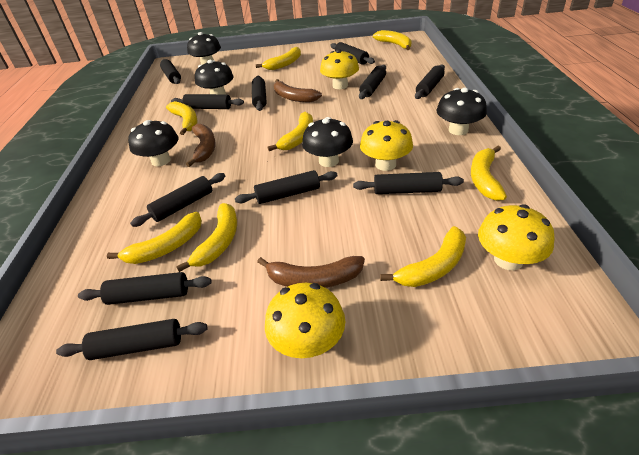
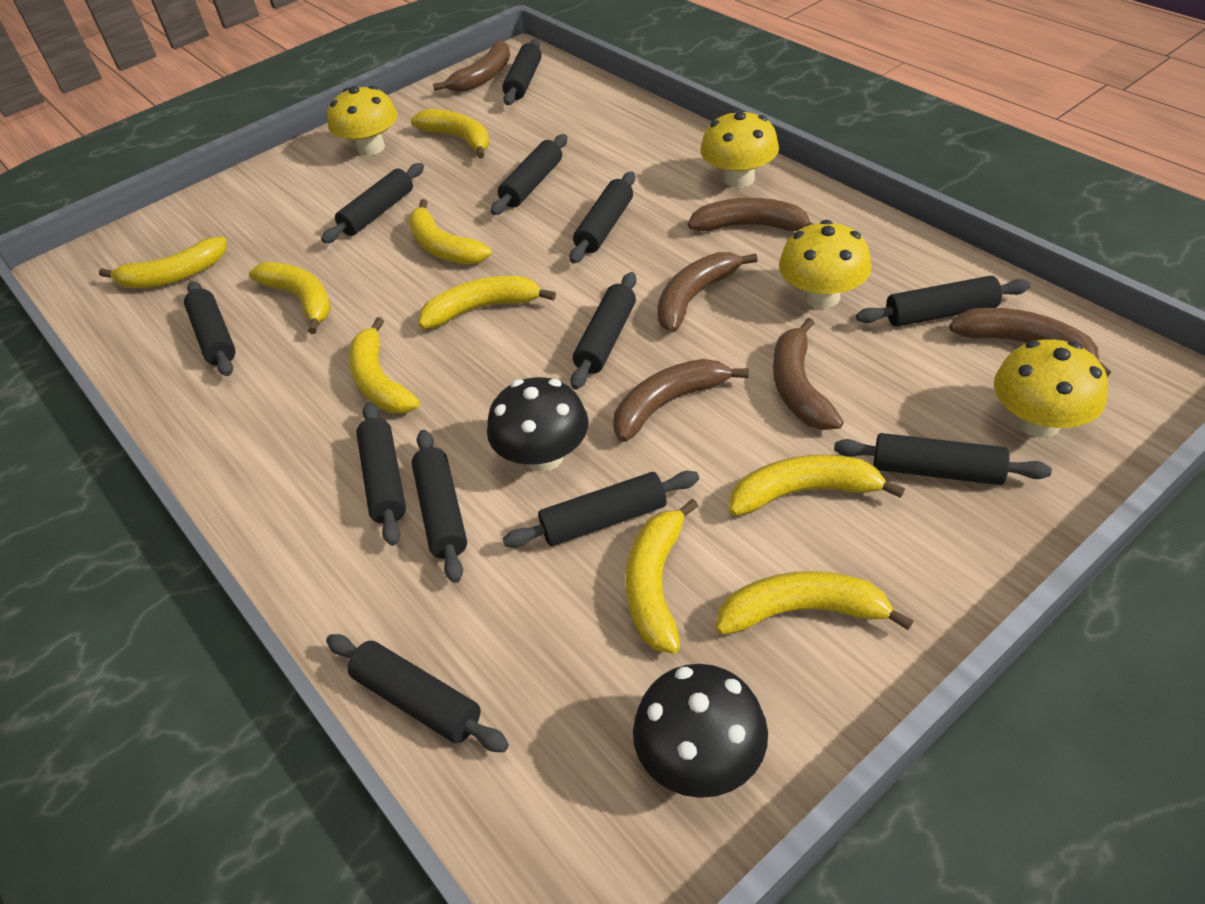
black mushroom: [128,120,179,166] [187,32,221,65] [195,60,234,94] [302,117,353,167] [436,88,487,135] = 5 -> [487,377,589,472] [633,664,768,798] = 2
black rolling pin: [56,319,207,360] [78,272,212,305] [130,173,225,227] [160,59,181,84] [171,94,244,109] [235,170,338,204] [252,76,267,111] [330,42,375,65] [353,172,464,194] [359,65,386,99] [415,65,445,99] = 11 -> [184,281,236,376] [321,163,424,243] [326,634,509,752] [356,402,406,546] [412,430,467,583] [491,134,567,215] [502,39,542,105] [503,471,699,548] [570,171,635,264] [570,272,637,390] [834,433,1052,485] [856,276,1031,327] = 12
brown banana: [186,124,216,167] [257,256,365,288] [274,79,322,102] = 3 -> [433,40,510,92] [613,359,749,442] [657,252,758,333] [688,198,813,231] [773,318,844,430] [949,308,1111,377] = 6
yellow banana: [107,212,202,264] [166,101,197,135] [176,203,237,272] [256,47,301,70] [267,112,313,151] [373,30,411,50] [380,226,466,287] [471,146,507,201] = 8 -> [99,237,227,288] [249,262,331,334] [348,317,420,413] [408,199,492,264] [411,109,489,159] [418,276,556,329] [625,499,698,654] [716,571,913,635] [729,455,905,516] = 9

